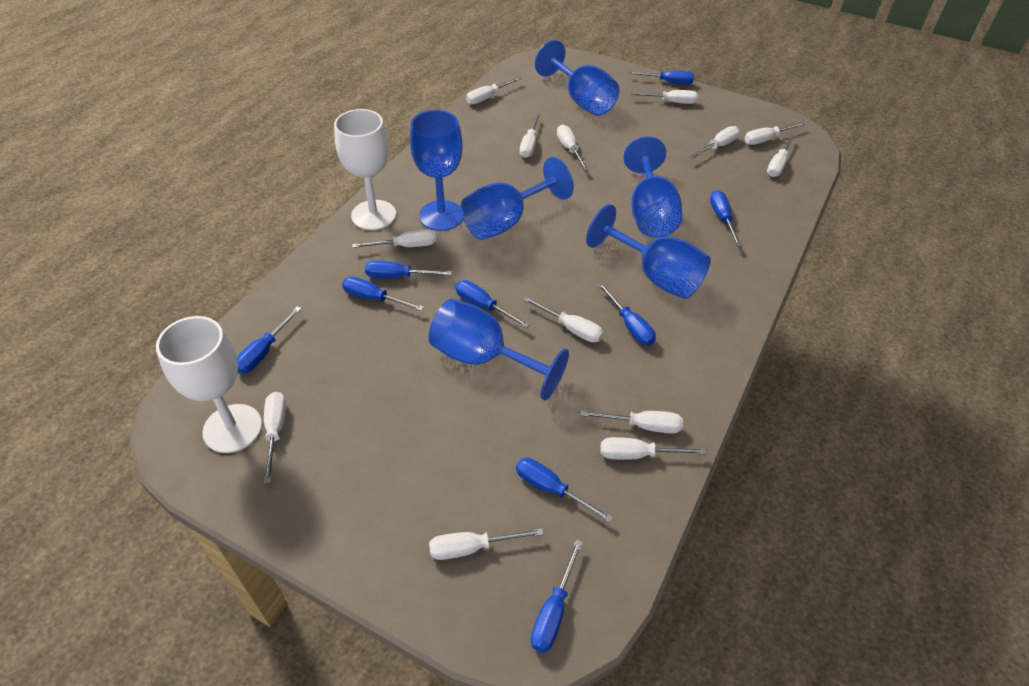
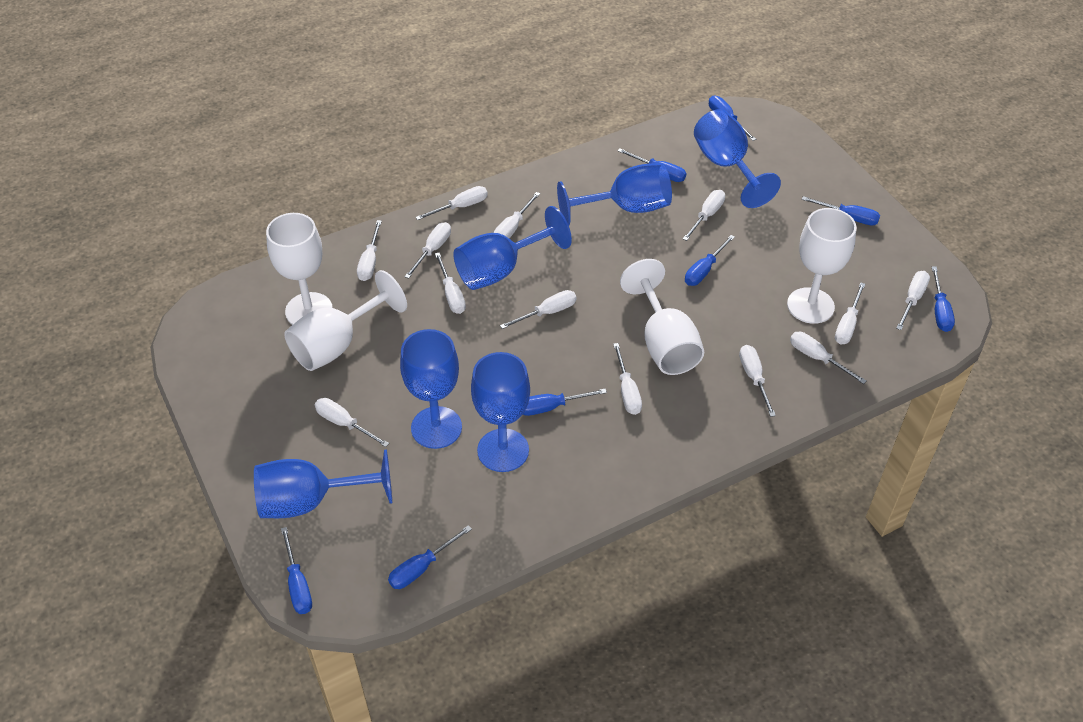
blue screwdriver: [237,306,302,374] [342,277,424,311] [365,261,452,278] [455,280,530,328] [516,458,613,522] [531,539,583,653] [598,283,656,346] [628,71,694,84] [710,190,742,247] = 9 -> [281,527,312,614] [388,525,472,589] [523,389,607,416] [618,148,686,182] [685,235,735,286] [709,96,756,141] [802,196,880,226] [932,266,955,332] = 8
white goblet: [156,316,262,453] [334,109,396,230] = 2 -> [266,213,333,325] [284,270,407,371] [620,259,704,375] [787,208,856,324] = 4

